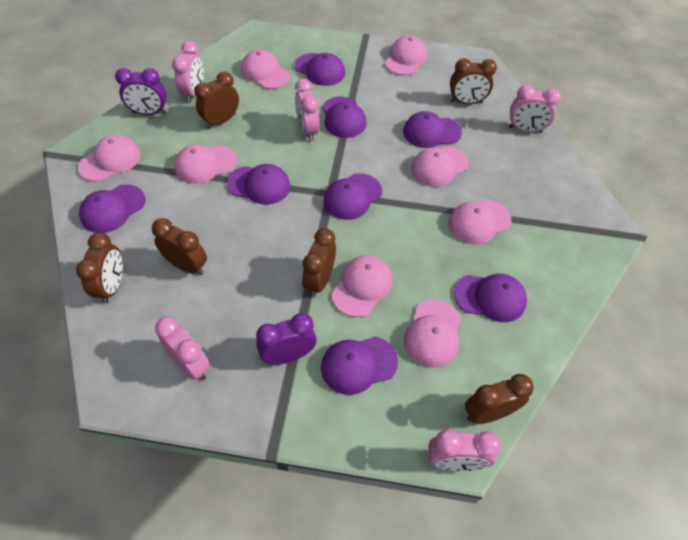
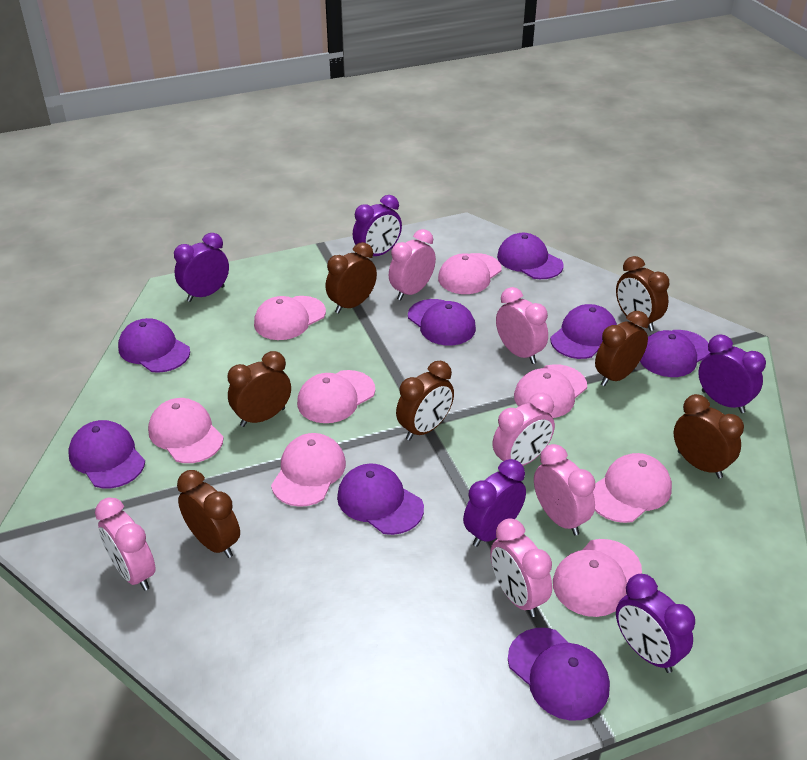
brown clock: [76,232,123,304] [152,218,207,275] [194,71,239,129] [302,228,336,297] [450,58,497,104] [465,374,534,424] = 6 -> [177,470,240,558] [228,351,291,427] [325,242,377,313] [396,361,454,441] [595,311,649,386] [616,256,669,331] [674,394,744,478] = 7
pink clock: [155,316,210,380] [172,41,204,103] [295,79,320,142] [428,429,501,471] [509,85,561,133] = 5 -> [95,498,156,591] [389,229,436,300] [490,518,552,617] [492,393,555,466] [496,287,548,364] [534,444,595,536] = 6
purple clock: [115,68,167,115] [256,313,317,365] = 2 -> [174,233,229,302] [353,195,402,256] [463,459,526,547] [616,574,695,673] [698,334,766,413] = 5

